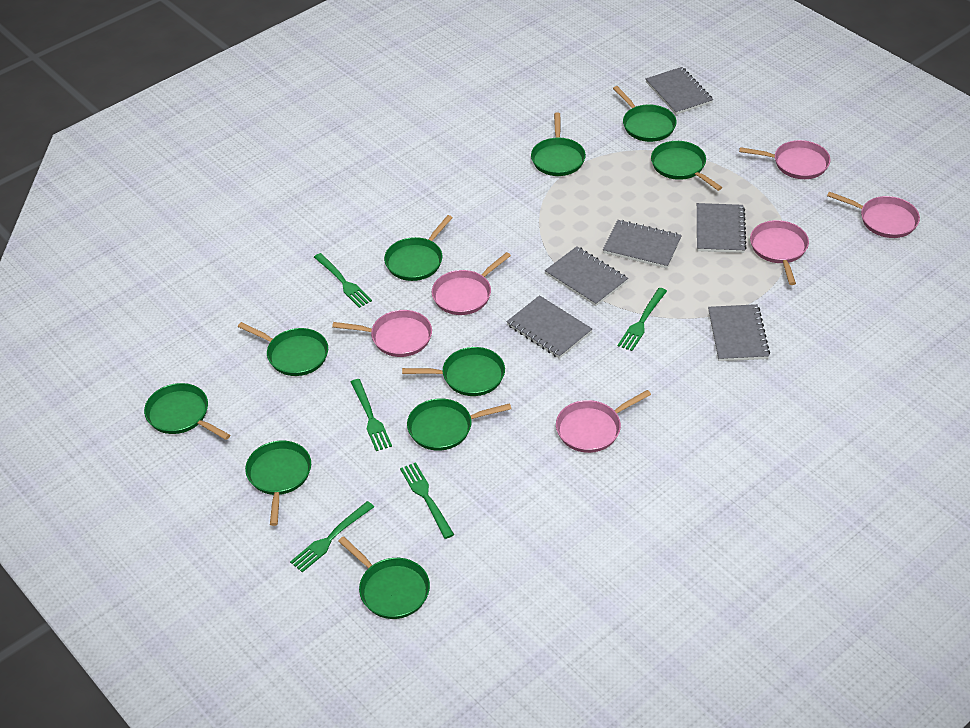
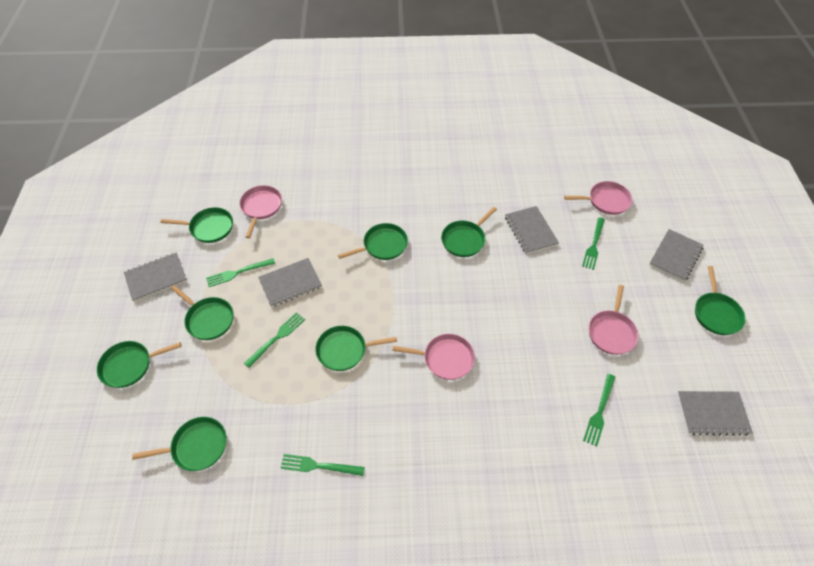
green pan: [144,383,230,440] [238,322,328,376] [245,441,311,526] [338,536,430,619] [384,215,452,281] [402,347,505,396] [407,398,511,451] [531,113,586,176] [613,86,677,142] [651,141,722,191] = 10 -> [97,341,182,388] [132,417,227,471] [161,207,233,243] [171,285,234,340] [315,326,397,371] [338,223,408,260] [441,207,497,257] [695,266,746,335] = 8
grey notebook: [506,295,592,359] [545,246,628,306] [603,220,682,268] [646,67,713,115] [697,203,747,253] [708,304,770,361] = 6 -> [124,253,187,302] [258,258,322,307] [505,206,559,254] [649,229,704,282] [677,391,753,436] = 5
pink pan: [332,310,432,357] [432,252,511,315] [556,390,651,453] [739,140,831,179] [750,220,809,285] [827,192,920,238] = 6 -> [240,185,282,238] [392,334,475,380] [564,181,633,215] [588,285,639,355] = 4

